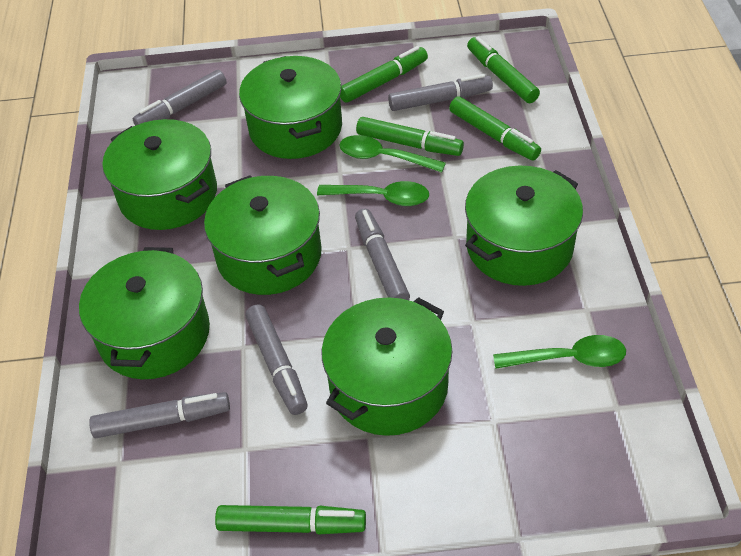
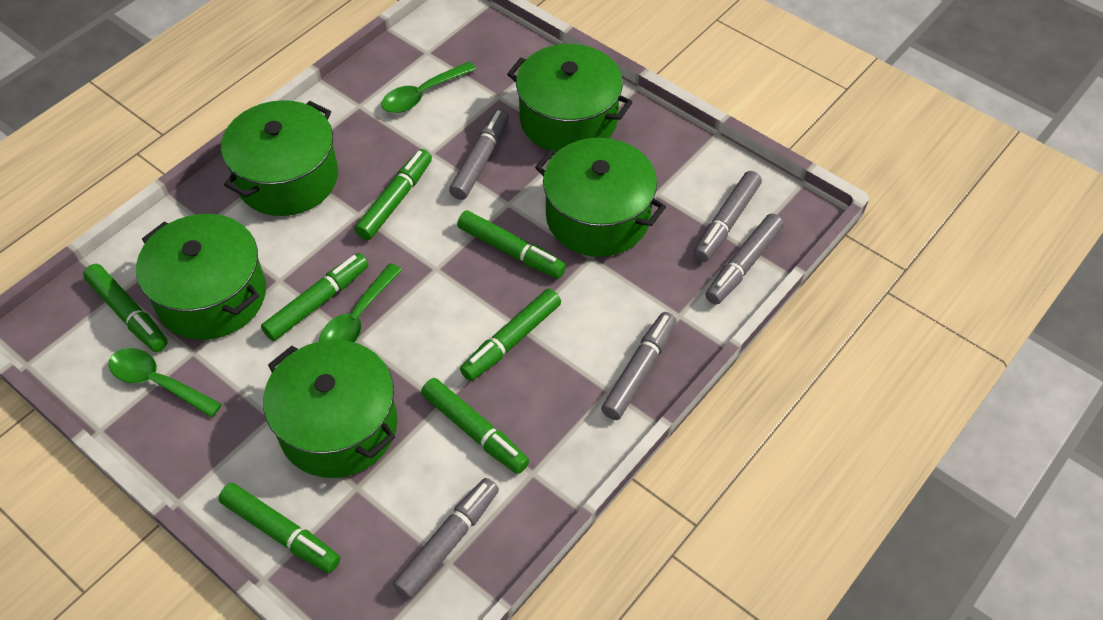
green marker: [215,505,366,535] [340,46,428,103] [356,117,464,156] [449,96,541,160] [467,36,540,103] = 5 -> [83,264,168,352] [218,483,340,573] [261,253,369,341] [355,149,432,240] [421,378,529,474] [457,210,566,279] [460,289,561,381] = 7
green pot: [79,247,210,379] [102,119,217,230] [204,175,322,295] [239,56,342,159] [322,297,452,436] [465,166,583,286] = 6 -> [136,214,266,340] [221,100,338,216] [263,340,397,478] [507,44,632,152] [535,138,666,257] = 5

